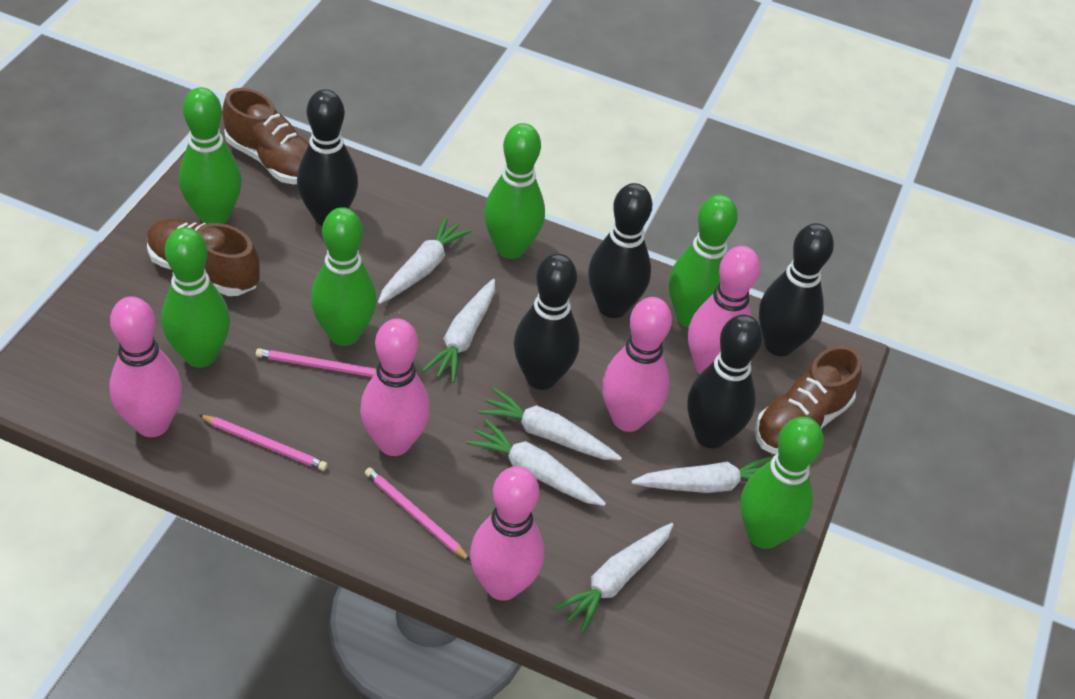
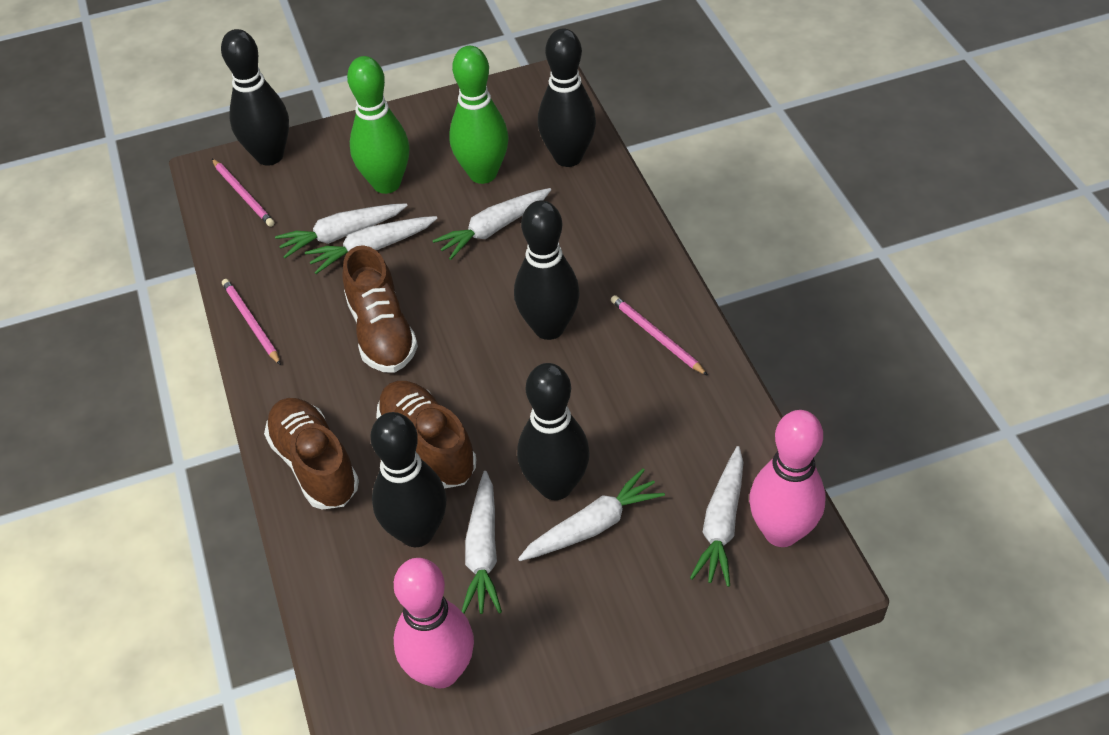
green bowling pin: [161,227,230,368] [179,87,242,224] [311,207,377,346] [484,123,545,259] [669,195,738,328] [740,417,824,549] = 6 -> [347,56,409,194] [449,46,509,184] = 2
pink bowling pin: [110,297,182,437] [360,318,430,456] [470,466,544,601] [602,297,672,432] [688,246,760,375] = 5 -> [394,558,474,689] [749,410,825,547] = 2

